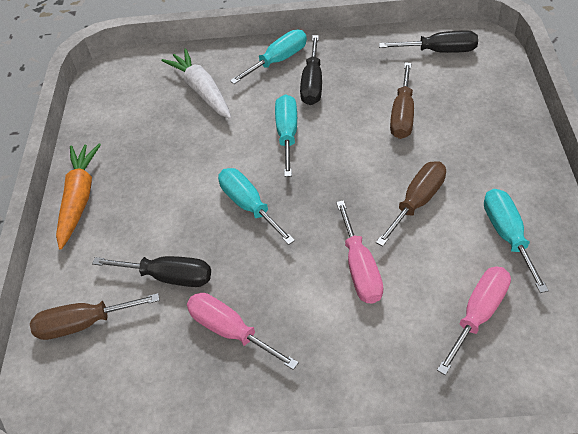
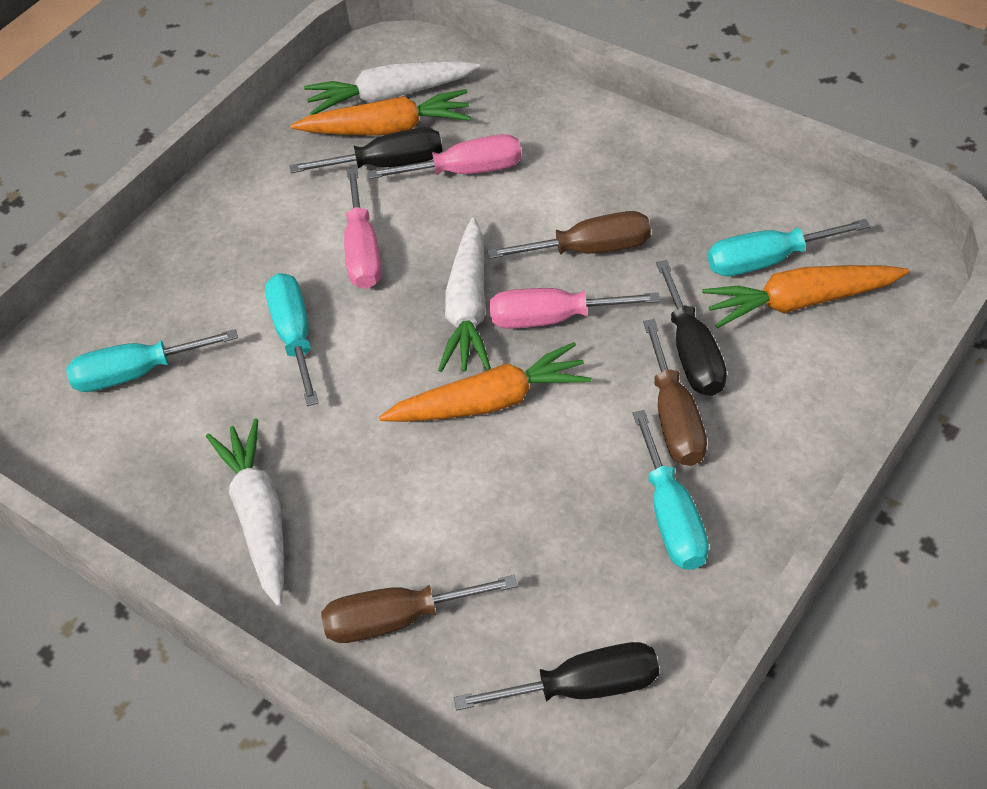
orange carrot: [56,143,101,250] = 1 -> [291,89,471,135] [379,342,592,422] [702,265,909,328] = 3
white carrot: [162,48,231,119] = 1 -> [206,419,284,606] [304,61,480,115] [438,217,491,372] = 3

